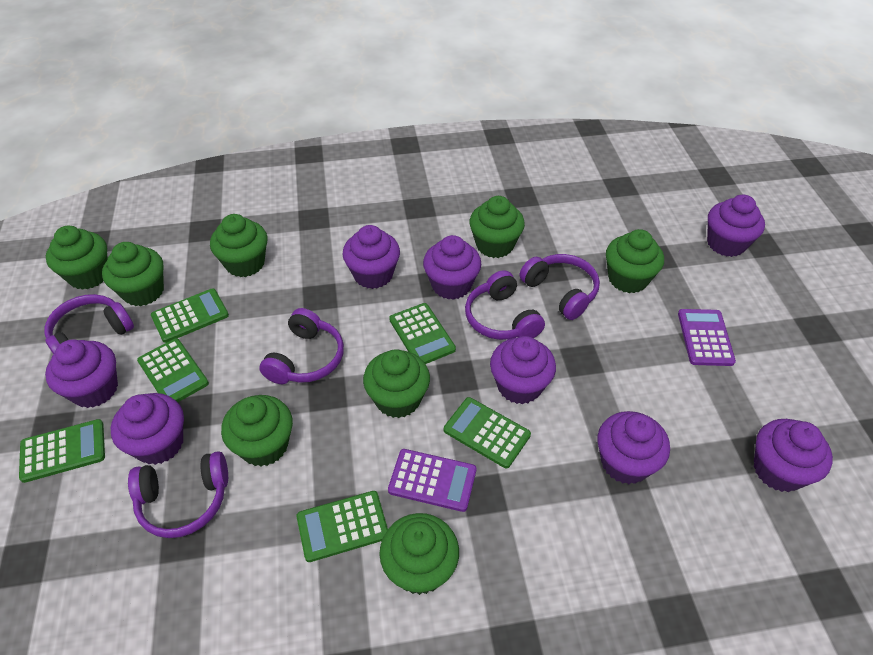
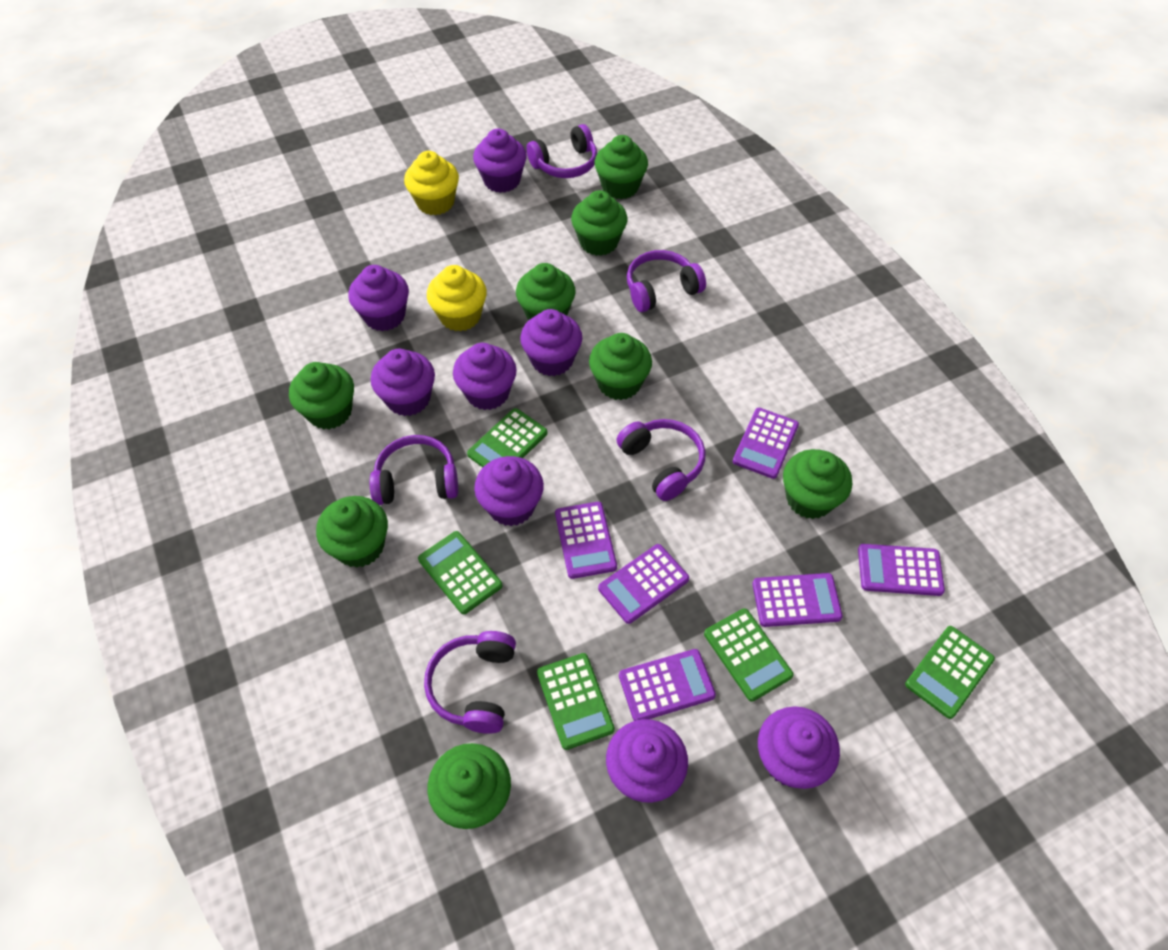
green calculator: [19,419,105,483] [137,338,209,402] [151,288,229,343] [297,491,388,562] [389,303,456,364] [444,397,531,468] = 6 -> [418,531,503,614] [467,408,547,467] [537,653,615,750] [704,608,794,702] [905,626,995,719] = 5
purple calculator: [388,449,477,512] [678,309,736,366] = 2 -> [555,502,617,579] [598,544,689,624] [619,649,716,721] [733,408,799,479] [752,573,843,627] [858,544,945,596] = 6
yellow cupcake: none = 0 -> [404,151,459,215] [427,265,487,332] = 2

